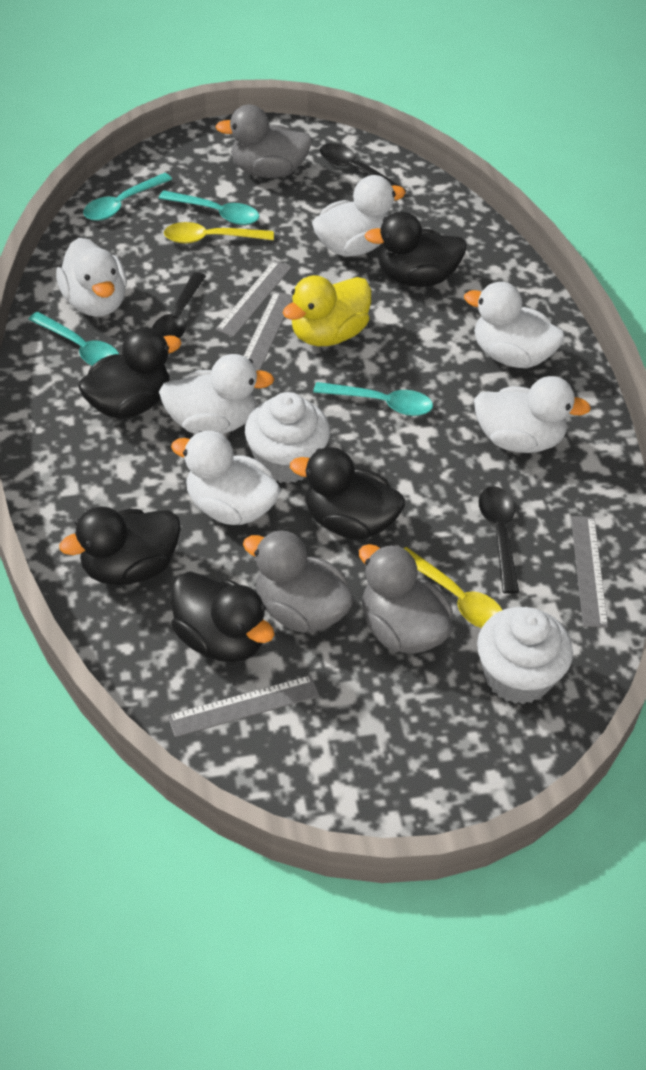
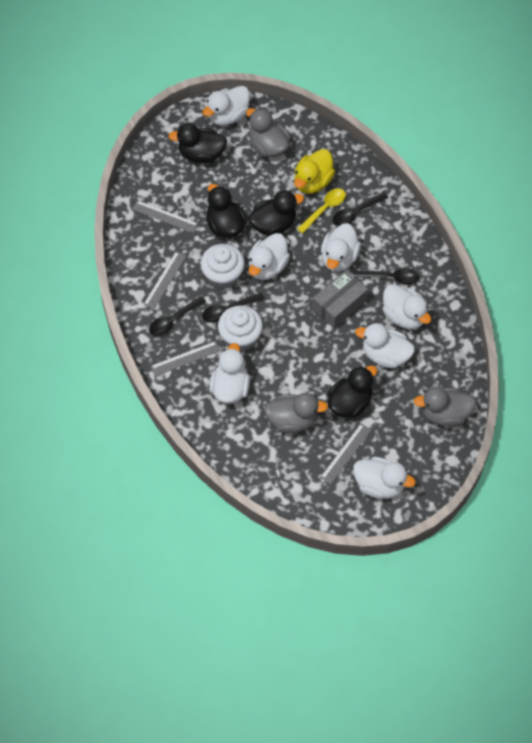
black duck: [59,507,181,585] [78,328,182,419] [171,572,275,662] [290,447,405,539] [364,211,467,287] = 5 -> [169,123,227,163] [206,184,247,238] [248,191,304,236] [327,366,377,418] = 4
black spoon: [152,272,206,338] [320,143,407,192] [479,486,519,594] = 3 -> [149,296,206,336] [202,292,265,323] [333,192,388,226] [353,268,419,284] = 4
grey box: none = 0 -> [312,270,368,328] = 1
turquoise spoon: [28,312,119,366] [83,173,172,221] [159,190,259,225] [313,382,433,416] = 4 -> none = 0
white duck: [56,238,127,317] [159,354,274,434] [171,431,281,525] [312,175,406,256] [464,282,565,368] [474,376,591,453] = 6 -> [202,86,250,126] [209,343,250,404] [249,233,290,280] [321,223,361,272] [353,457,416,499] [355,323,415,369] [382,284,431,329] = 7
yellow spoon: [164,222,274,244] [404,547,502,628] = 2 -> [297,188,346,233] = 1

